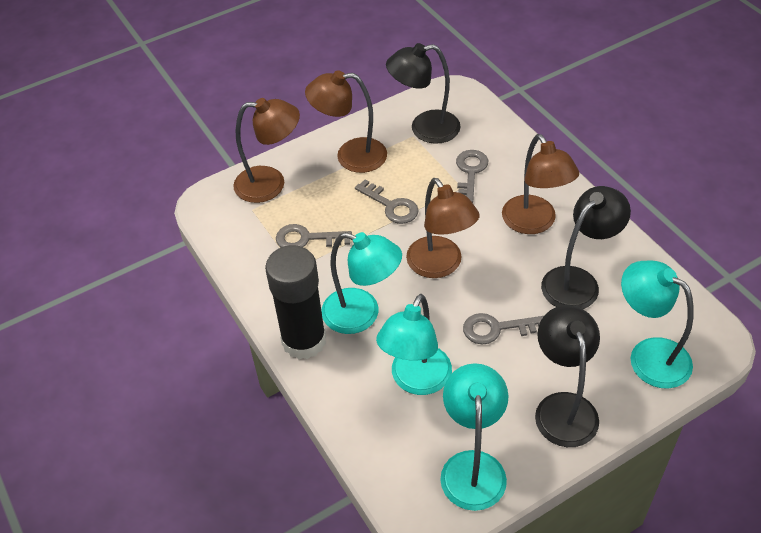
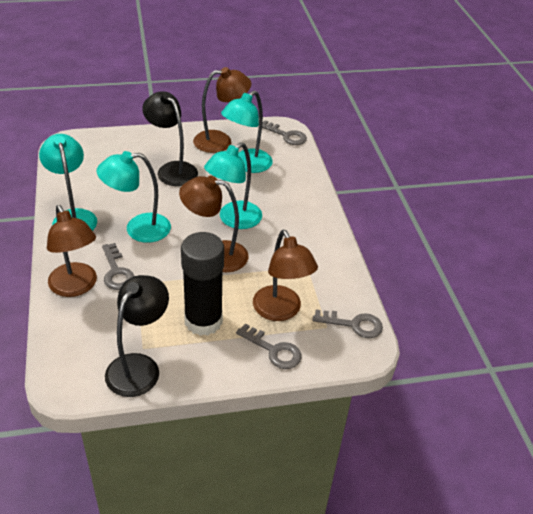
black lamp: [386,43,461,144] [535,305,600,447] [541,186,631,309] = 3 -> [105,275,169,397] [142,91,198,186] = 2

